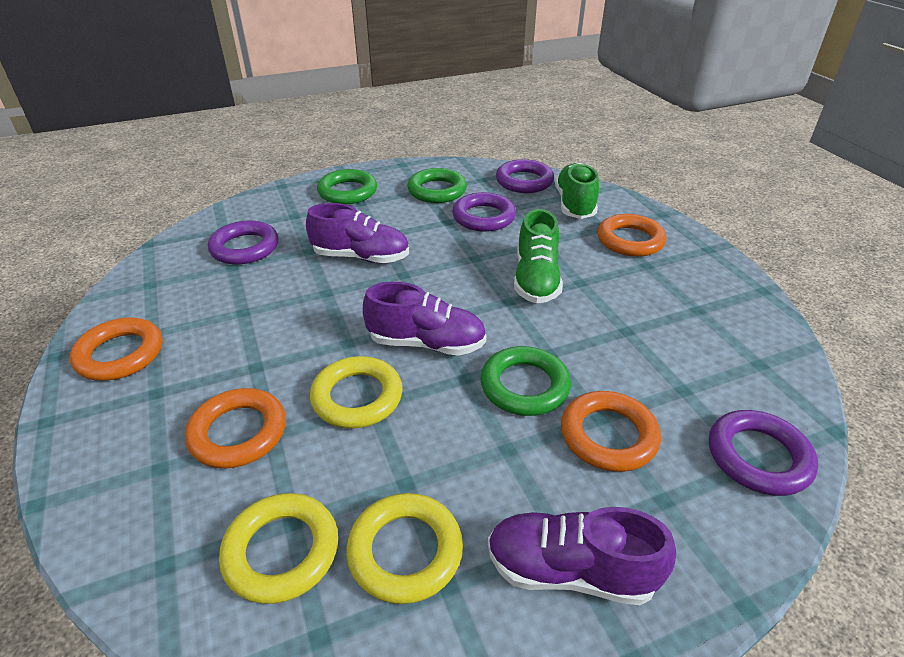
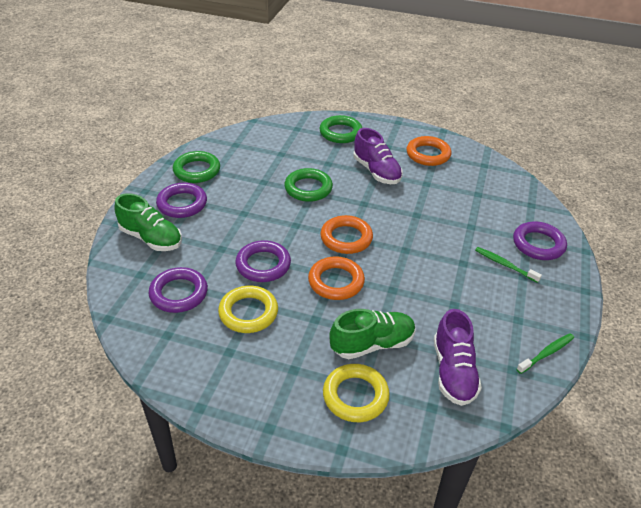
green toothbrush: none = 0 -> [475,247,542,283] [517,333,574,374] = 2
orange ring: [70,318,163,381] [185,388,286,468] [561,391,661,472] [598,214,667,257] = 4 -> [308,256,365,300] [320,215,373,254] [406,136,452,166] = 3
purple shoe: [306,203,409,263] [363,282,487,356] [488,507,676,605] = 3 -> [353,128,403,184] [434,309,482,406] = 2
yellow ring: [219,493,338,604] [310,356,403,428] [346,493,463,604] = 3 -> [218,286,278,333] [323,364,390,422] = 2

